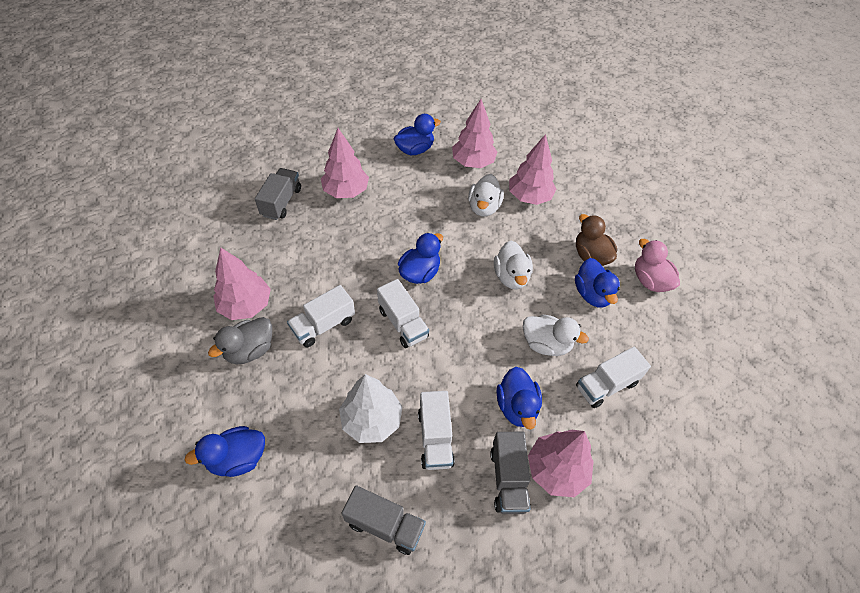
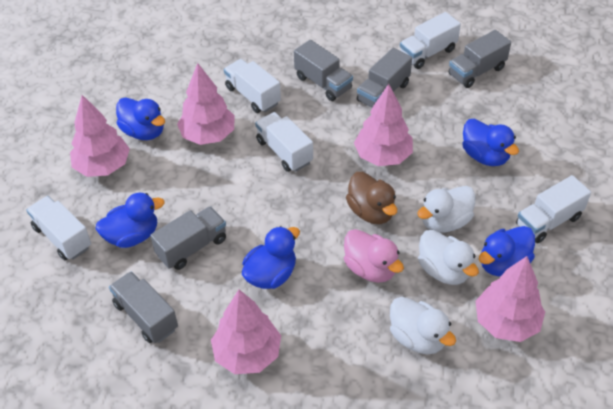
grey duck: [208,317,272,364] = 1 -> none = 0
grey truck: [255,168,301,220] [341,486,426,555] [490,432,531,514] = 3 -> [109,271,178,343] [150,206,226,270] [294,40,353,101] [357,48,412,108] [449,30,511,88] = 5
white tree: [339,374,402,443] = 1 -> none = 0
white truck: [287,285,355,347] [377,279,429,348] [418,391,455,470] [576,347,651,408] = 4 -> [26,196,91,260] [224,59,281,113] [255,112,313,172] [400,12,461,69] [516,175,591,243] = 5

